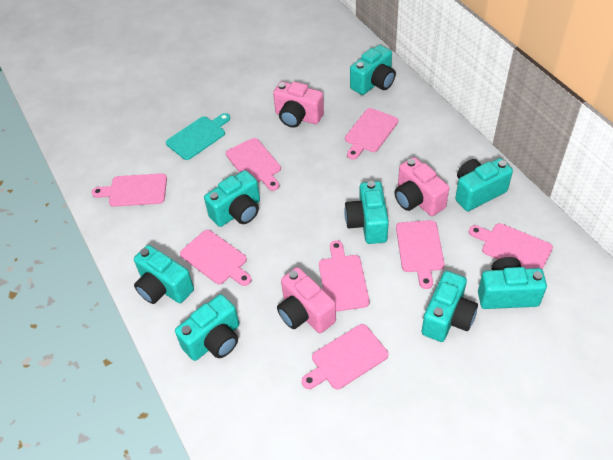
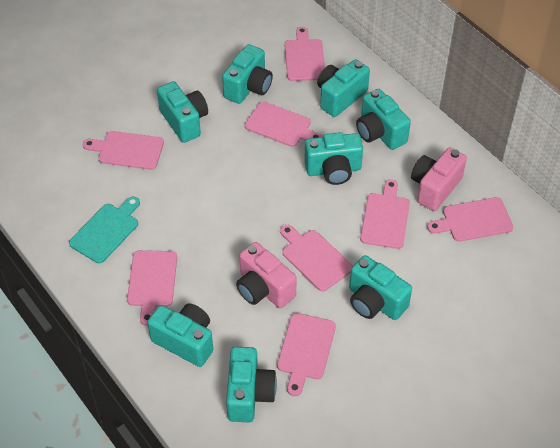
pink camera: [273,81,324,128] [277,267,336,333] [394,157,449,216] = 3 -> [236,242,297,308] [411,147,467,211] = 2

